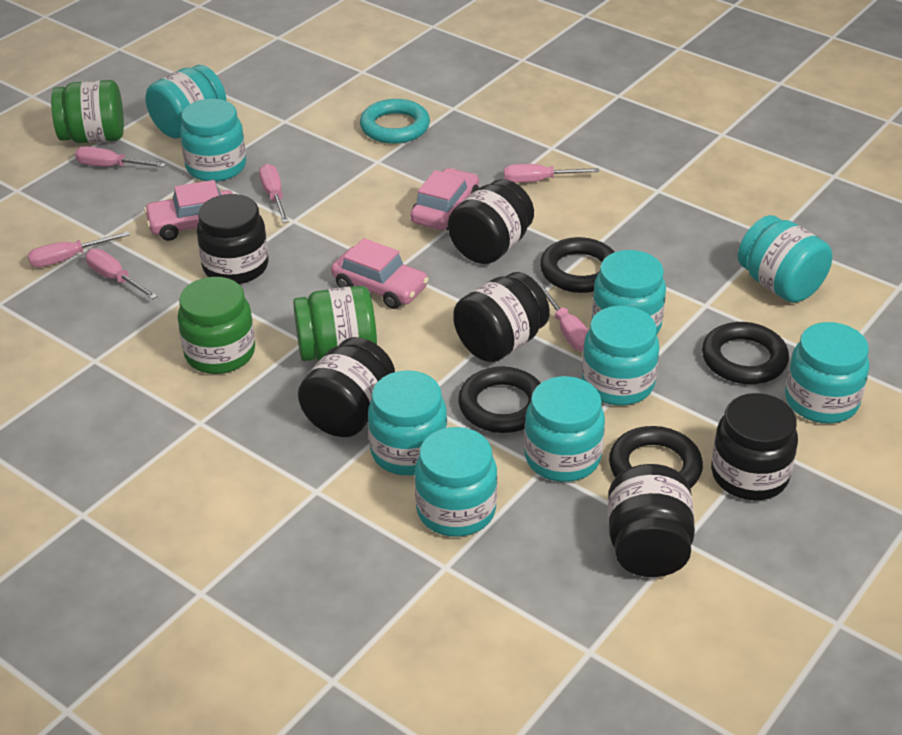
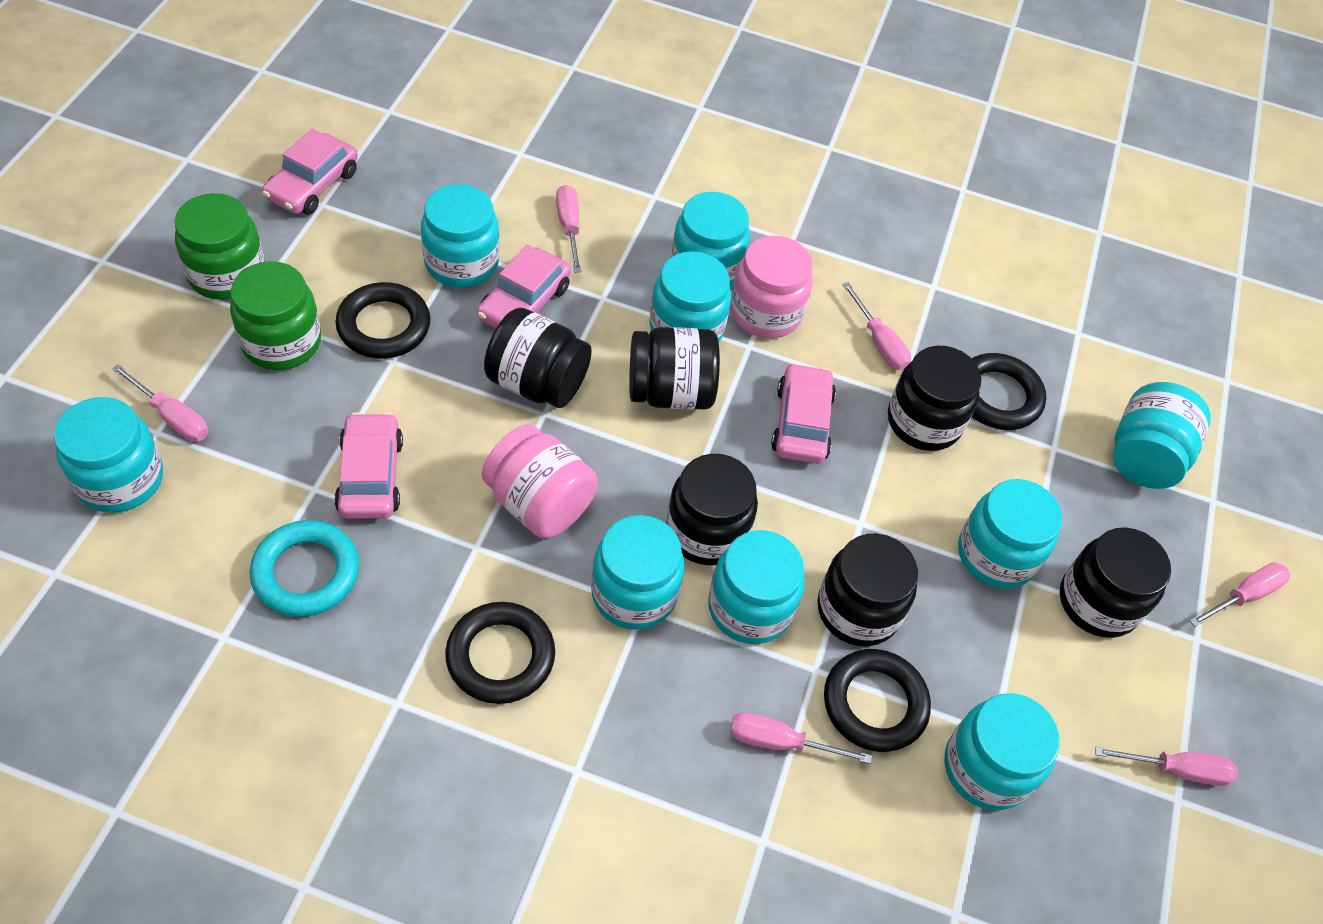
green jar: [51,80,124,143] [178,277,255,374] [293,286,377,361] = 3 -> [174,193,265,300] [230,261,321,370] = 2
pink car: [144,180,233,241] [331,238,429,309] [410,168,479,230] = 3 -> [262,128,358,215] [334,412,403,519] [477,245,571,328] [771,363,836,464] = 4
pink jar: none = 0 -> [482,424,598,538] [730,236,813,338] = 2

